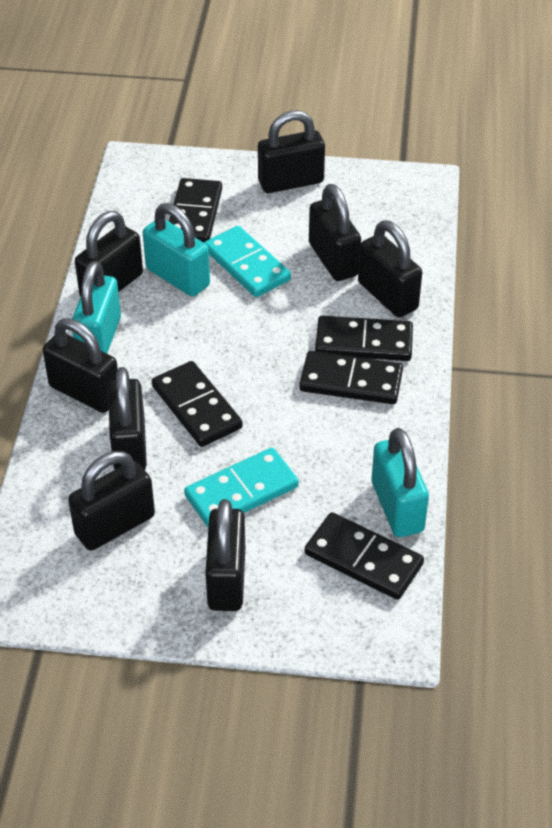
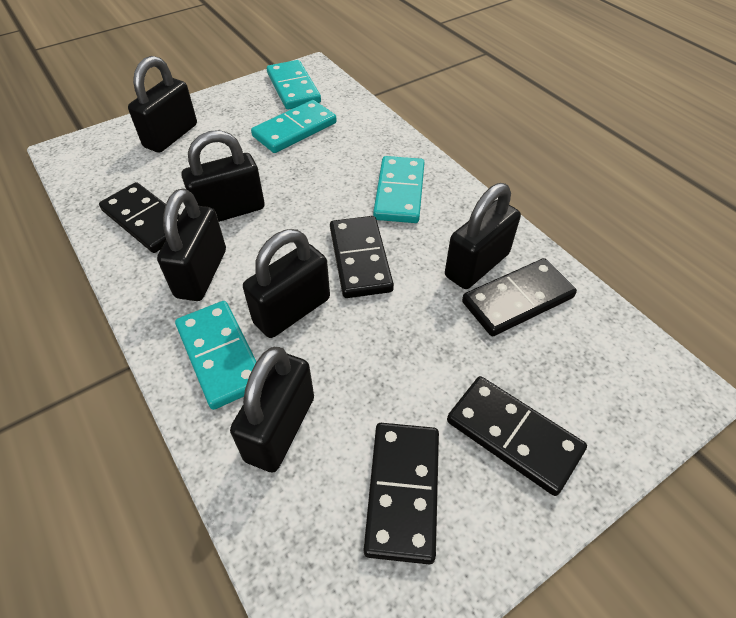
black padlock: [43,318,118,413] [68,451,155,551] [75,211,143,297] [108,367,147,470] [205,499,245,611] [258,111,325,193] [309,184,361,281] [358,220,422,318] = 8 -> [128,56,197,153] [157,189,226,301] [182,130,265,222] [230,347,314,472] [243,229,330,338] [445,183,521,289] = 6
turquoise domino: [184,448,299,527] [204,226,291,297] = 2 -> [175,301,257,410] [251,100,337,153] [267,60,321,110] [373,156,425,223] = 4
turquoise padlock: [72,261,121,353] [143,203,210,296] [372,428,429,537] = 3 -> none = 0

